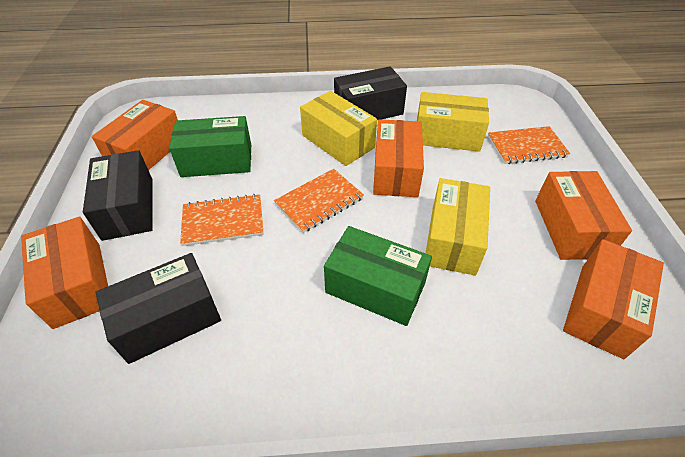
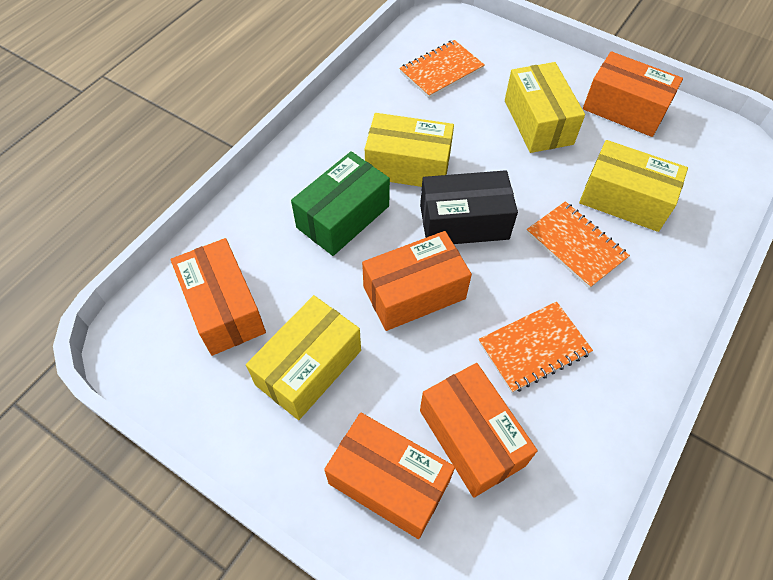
black box: [83,150,153,241] [95,253,221,364] [334,66,407,120] = 3 -> [420,170,518,244] = 1
green box: [169,116,251,177] [324,226,432,326] = 2 -> [291,151,390,256] = 1
yellow box: [300,91,377,166] [417,92,489,152] [426,178,490,275] = 3 -> [246,295,361,420] [365,113,454,187] [505,62,585,153] [579,140,688,232] = 4

